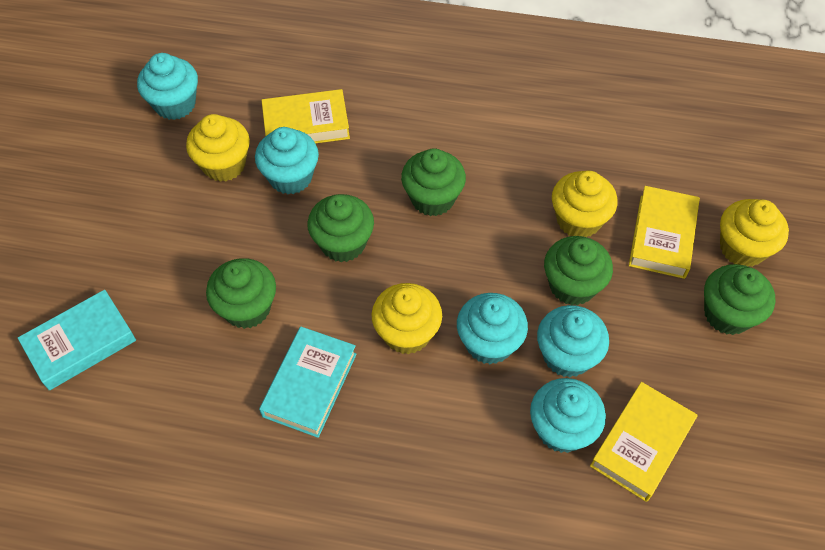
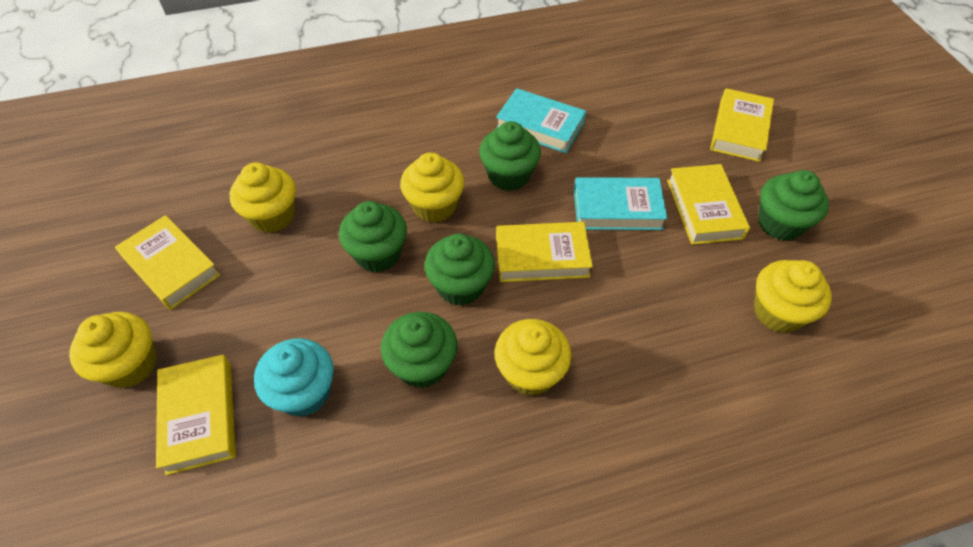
turquoise cupcake: [137,53,198,120] [255,127,319,194] [457,293,528,364] [530,378,606,453] [537,305,609,377] = 5 -> [254,338,334,417] = 1
yellow book: [262,89,350,143] [590,382,697,502] [629,186,700,279] = 3 -> [115,215,221,310] [156,355,236,475] [496,222,593,282] [667,164,750,245] [710,88,774,162] = 5
yellow cupcake: [186,114,250,182] [372,283,442,354] [552,170,617,237] [720,199,789,267] = 4 -> [69,312,157,388] [230,162,296,233] [400,152,464,223] [495,319,572,396] [754,260,832,333] = 5

